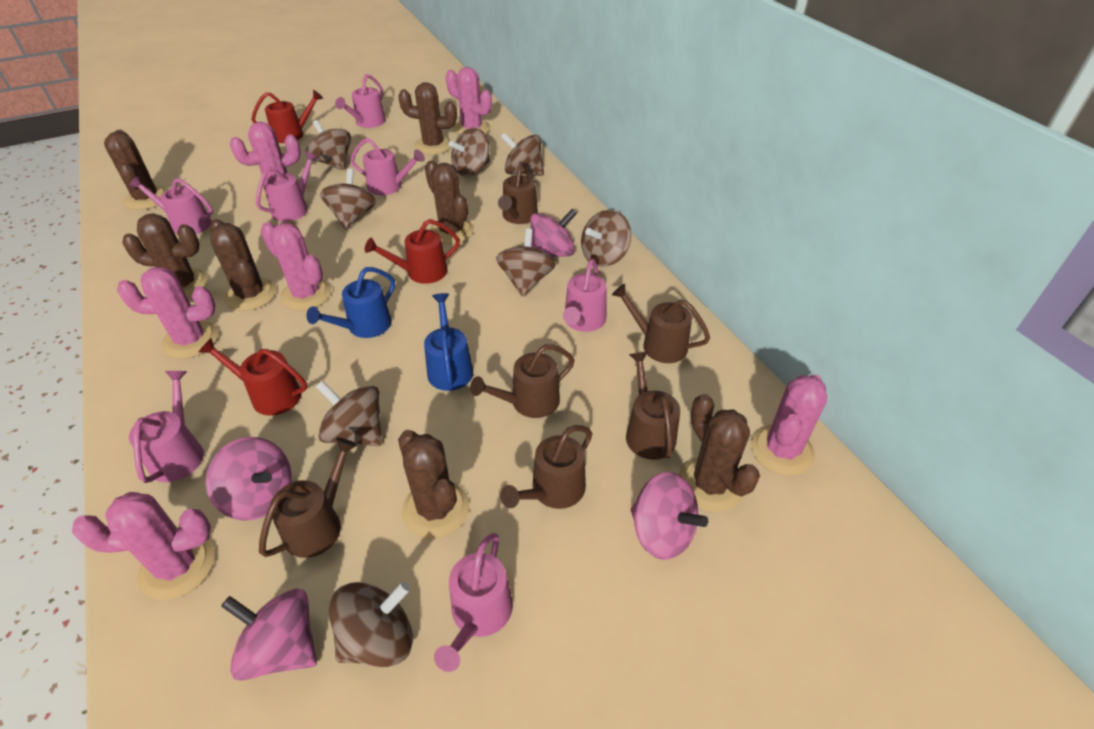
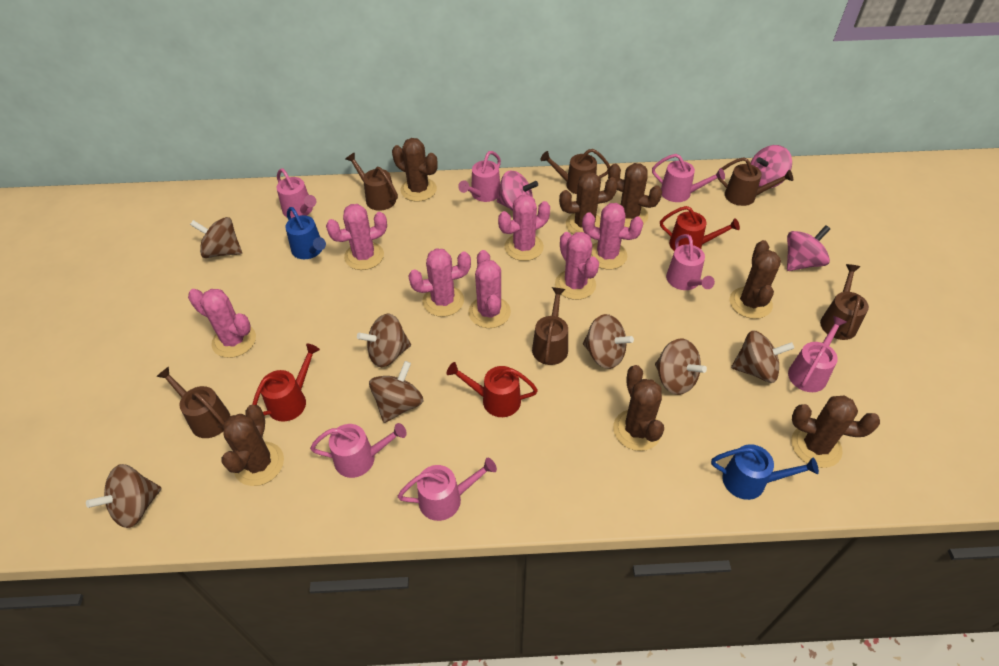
brown spinning top: [306,120,351,170] [316,381,382,446] [320,169,376,229] [329,582,413,667] [449,128,490,177] [496,228,556,297] [501,133,544,176] [581,210,631,267] = 8 -> [86,464,161,528] [190,217,242,258] [357,314,411,367] [369,361,423,423] [583,314,634,369] [655,338,707,395] [731,330,794,383] = 7
pink cactus: [72,492,214,600] [117,267,219,359] [230,122,301,198] [260,222,331,311] [446,67,492,135] [751,374,827,476] = 6 -> [188,289,256,358] [326,204,387,270] [408,248,471,317] [468,250,511,328] [498,194,550,261] [555,232,599,300] [582,203,643,270] = 7
pink spinning top: [206,437,292,521] [221,589,317,681] [530,209,577,257] [631,472,708,560] = 4 -> [497,170,538,211] [751,145,792,188] [787,226,830,271] = 3

